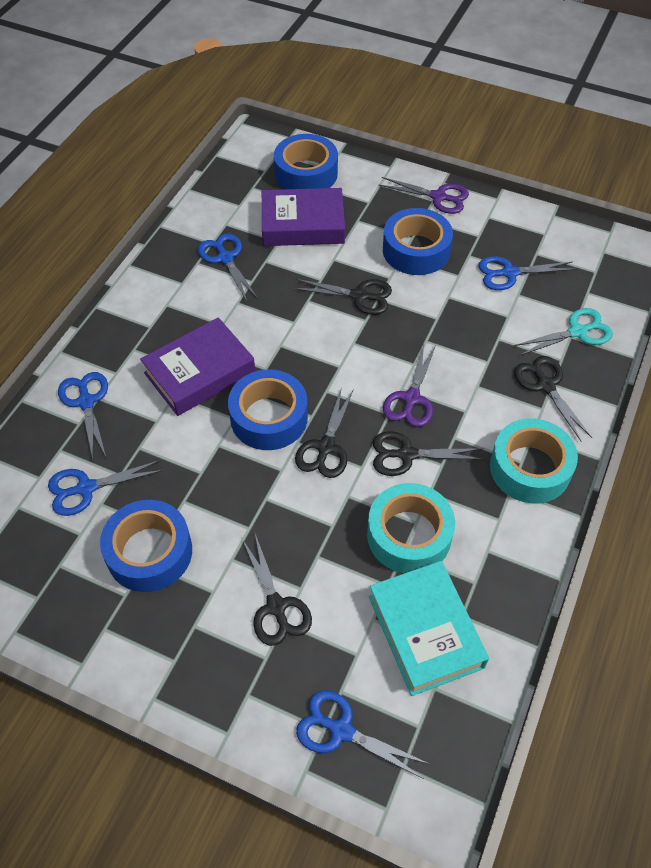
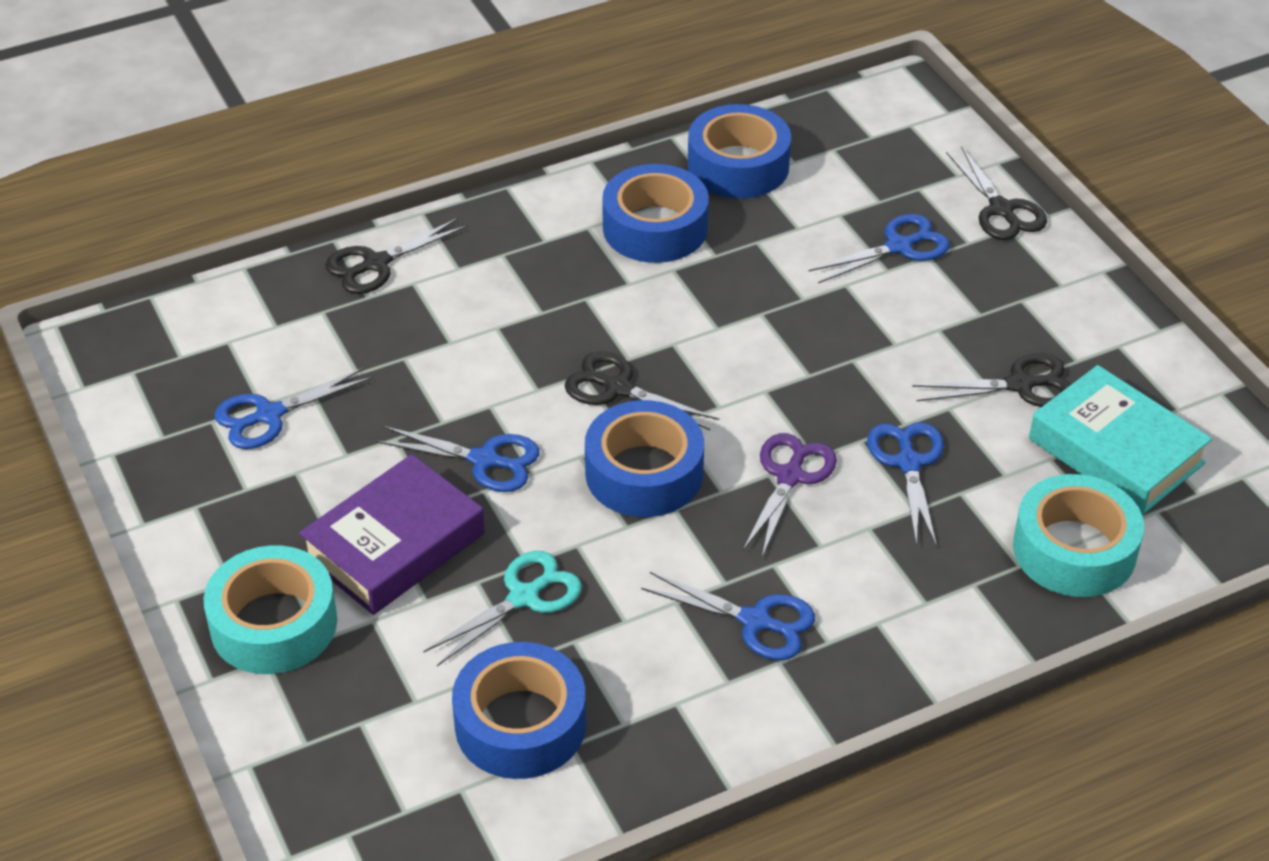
black scissors: [242,534,312,646] [293,279,392,315] [295,387,354,478] [373,431,485,476] [514,356,592,441] = 5 -> [325,218,467,294] [565,351,719,430] [912,353,1071,407] [946,146,1047,240] = 4
purple book: [140,317,255,416] [262,188,345,246] = 2 -> [299,454,485,615] = 1
purple scissors: [378,177,469,214] [383,344,436,427] = 2 -> [743,433,837,557] = 1

